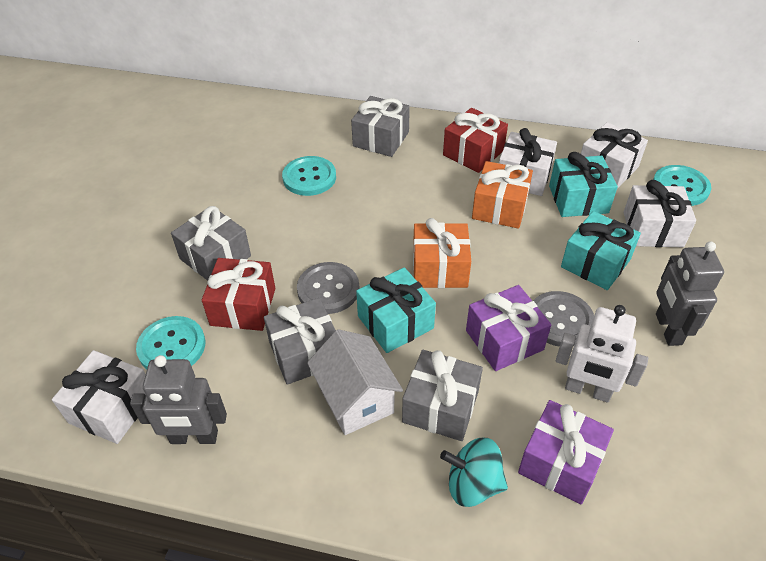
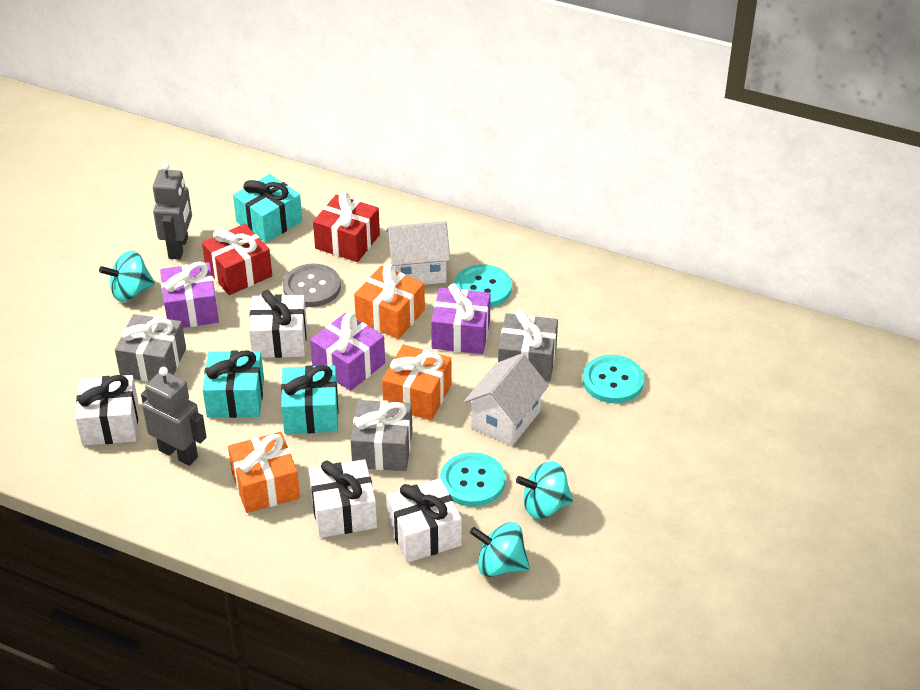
grey button: [297,262,359,314] [533,291,594,347] = 2 -> [283,264,341,307] = 1
grey gift: [171,206,251,281] [264,298,336,385] [351,96,410,157] [402,350,483,441] = 4 -> [115,314,186,382] [351,400,412,471] [498,309,558,382] = 3
orange gift: [413,218,471,288] [472,161,533,229] = 2 -> [228,432,300,513] [354,264,425,339] [382,344,451,420] = 3
purple gift: [466,285,551,371] [518,400,614,504] = 2 -> [160,262,219,328] [310,313,385,391] [431,283,491,354] = 3
turquoise spinning top: [440,438,508,507] = 1 -> [99,251,155,302] [470,522,530,577] [516,461,573,519] = 3
white house: [307,329,403,435] = 1 -> [386,221,450,285] [464,354,549,446] = 2
white robot: [556,305,648,403] = 1 -> none = 0

